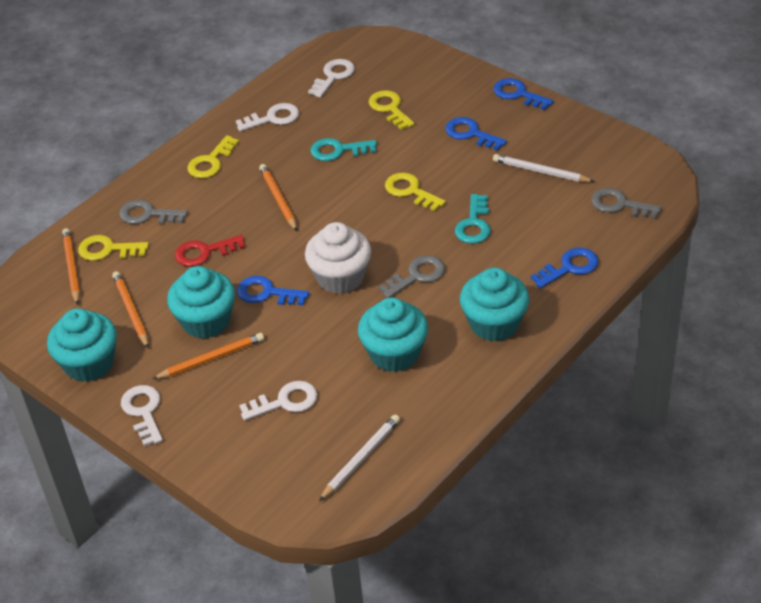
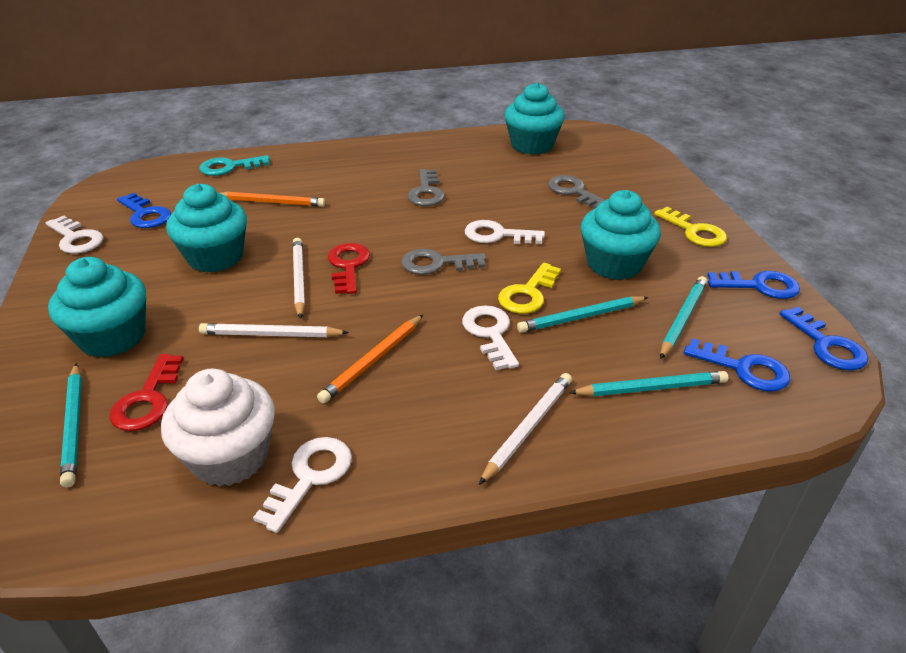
orange pencil: [62,228,80,305] [112,271,149,348] [152,333,264,379] [259,164,297,231] = 4 -> [221,191,326,207] [317,315,423,404] = 2
red key: [175,235,245,267] = 1 -> [110,354,184,431] [328,243,370,294] = 2
turquoise key: [310,138,377,161] [455,194,491,244] = 2 -> [199,155,270,176] = 1
turquoise pencil: none = 0 -> [60,364,82,487] [517,296,648,333] [569,371,729,396] [660,276,707,359] = 4
white pencil: [319,414,400,501] [493,154,595,182] = 2 -> [199,323,349,337] [293,238,305,319] [479,373,572,485] = 3
yellow key: [78,235,149,261] [187,135,239,178] [368,90,415,130] [385,173,446,211] = 4 -> [498,263,561,314] [654,207,727,247] = 2

